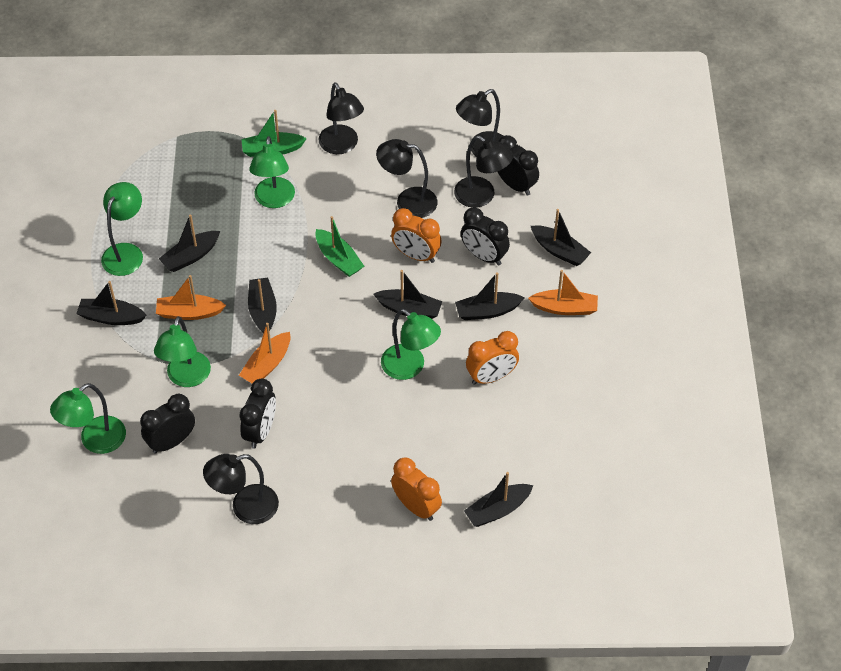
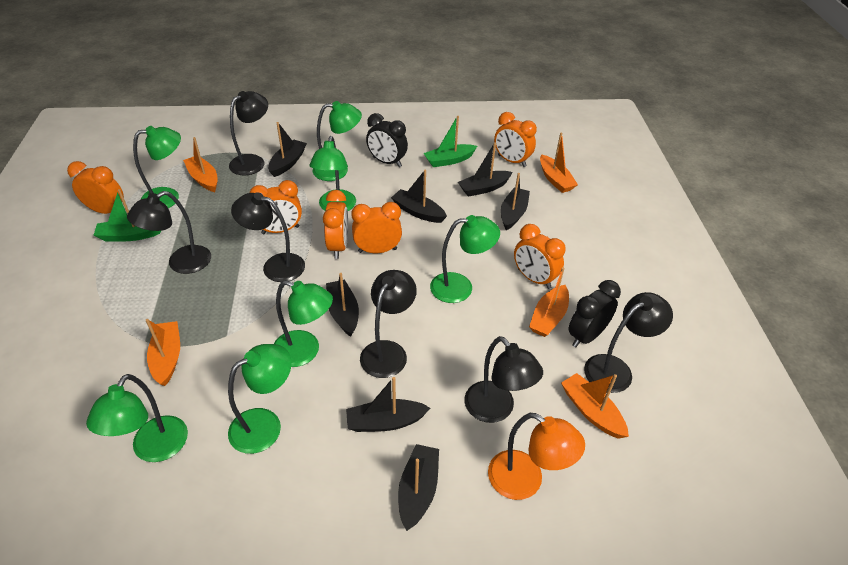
black clock: [140,394,195,454] [240,378,276,449] [461,207,510,266] [497,135,539,196] = 4 -> [366,113,408,167] [569,280,621,348] = 2
black lamp: [203,454,279,524] [319,82,364,154] [376,139,437,218] [454,136,514,208] [456,89,503,157] = 5 -> [127,191,211,274] [229,91,268,175] [231,192,305,282] [360,270,417,378] [464,336,543,423] [584,292,673,393] = 6
green lamp: [50,383,126,454] [101,182,143,276] [154,316,211,387] [249,136,295,208] [381,309,441,380] = 5 -> [86,374,188,462] [133,126,181,208] [228,344,291,454] [274,280,333,367] [310,136,356,211] [313,101,362,181] [430,215,500,303] = 7
orange boat: [156,275,226,320] [239,323,290,383] [528,270,598,315] = 3 -> [145,319,180,386] [183,137,218,192] [529,267,569,337] [540,133,578,193] [561,373,629,439] = 5
orange clock: [391,208,441,263] [391,457,442,521] [466,331,519,385] = 3 -> [67,161,124,214] [249,180,302,234] [323,190,348,259] [351,202,402,253] [494,112,537,167] [514,224,566,289] = 6
orange lamp: none = 0 -> [488,413,585,500] = 1

